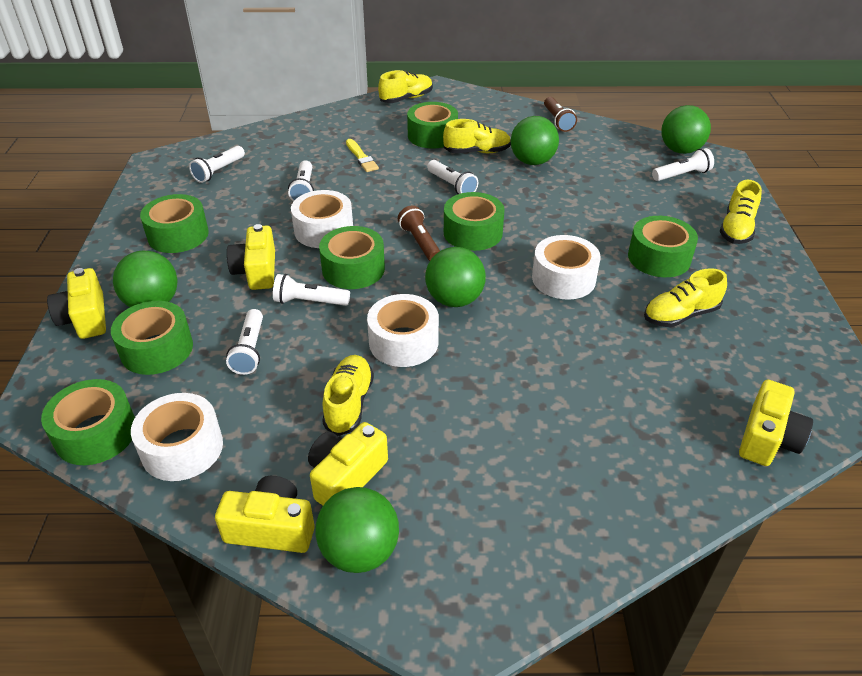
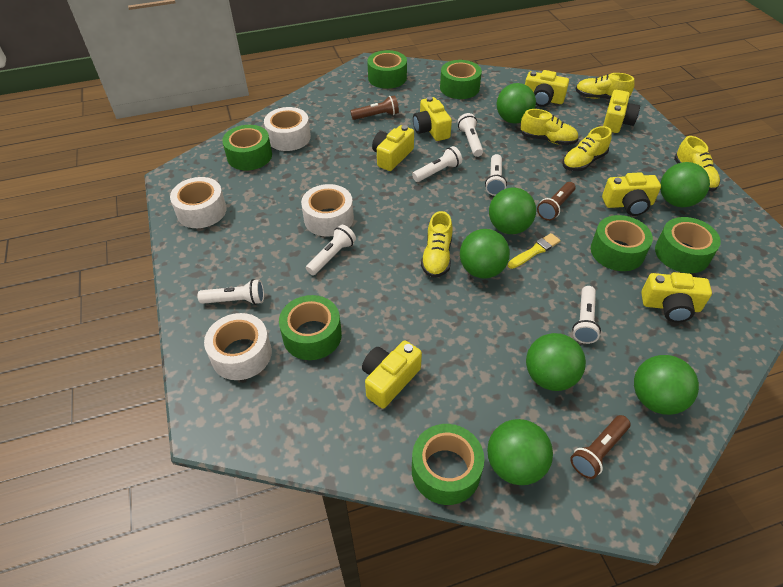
brown flashlight: [398,205,440,261] [544,97,577,132] = 2 -> [351,95,399,120] [537,182,576,221] [570,415,630,479] = 3
green ball: [113,250,177,307] [315,487,399,573] [425,247,486,307] [511,116,559,165] [661,105,711,154] = 5 -> [460,229,510,278] [487,419,553,485] [489,187,536,234] [497,83,536,124] [526,333,586,391] [634,355,699,415] [660,162,710,207] = 7
yellow camera: [47,268,106,339] [215,476,315,553] [227,224,275,290] [308,422,388,505] [739,379,813,466] = 5 -> [362,340,422,409] [372,125,414,171] [413,96,452,141] [525,70,569,107] [602,172,661,216] [603,90,640,133] [641,272,712,322] = 7

